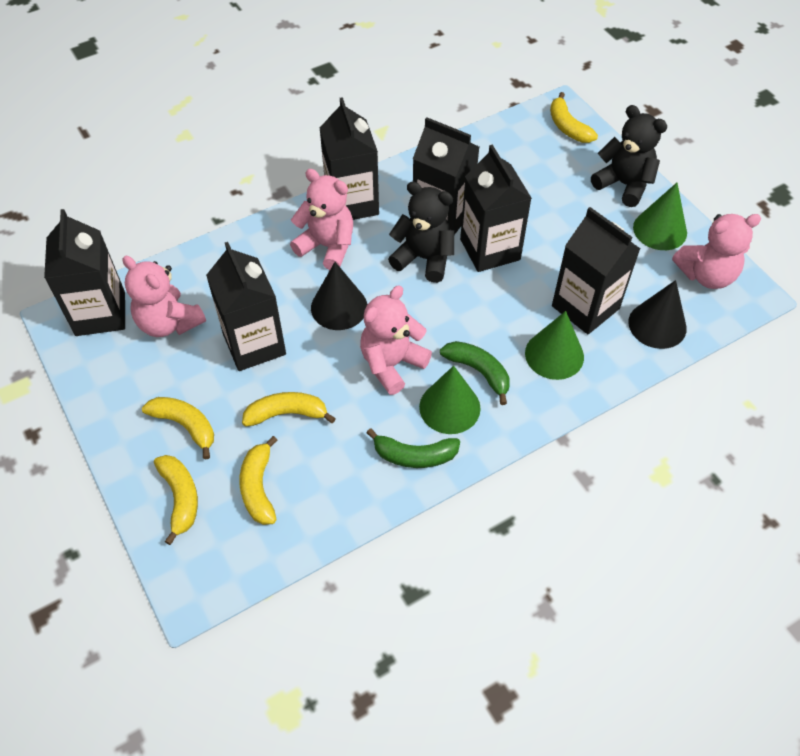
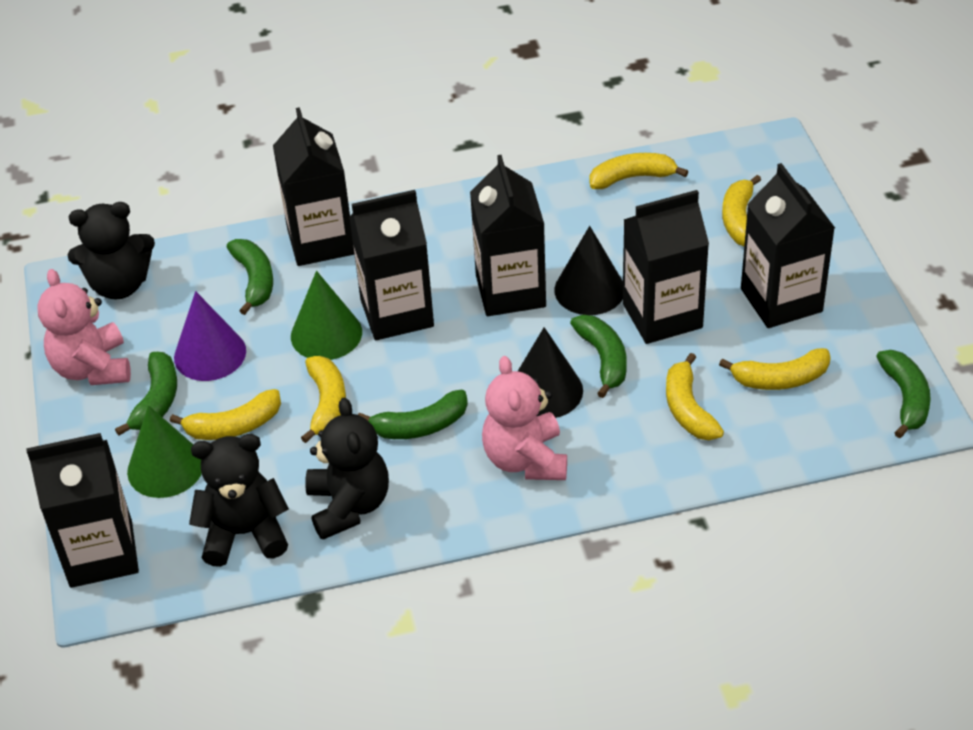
black teddy bear: [388,182,454,283] [591,105,668,207] = 2 -> [68,202,155,300] [189,434,289,567] [305,397,389,540] = 3
green banana: [367,428,460,468] [440,341,510,405] = 2 -> [115,352,177,436] [227,239,273,315] [358,390,468,439] [570,315,627,398] [876,350,931,438] = 5
green cone: [419,366,481,434] [525,311,584,380] [633,183,687,250] = 3 -> [127,405,202,498] [291,271,362,360] = 2
pink teddy bear: [123,256,206,337] [290,169,353,270] [360,286,432,395] [672,214,761,289] = 4 -> [38,269,131,385] [482,356,567,480] = 2
purple cone: none = 0 -> [174,291,246,381] = 1
yellow banana: [142,397,214,459] [154,455,198,545] [239,436,277,525] [242,392,336,427] [550,92,598,143] = 5 -> [170,389,281,440] [301,356,346,443] [589,153,688,189] [666,353,724,440] [719,348,831,390] [722,175,761,246] = 6

